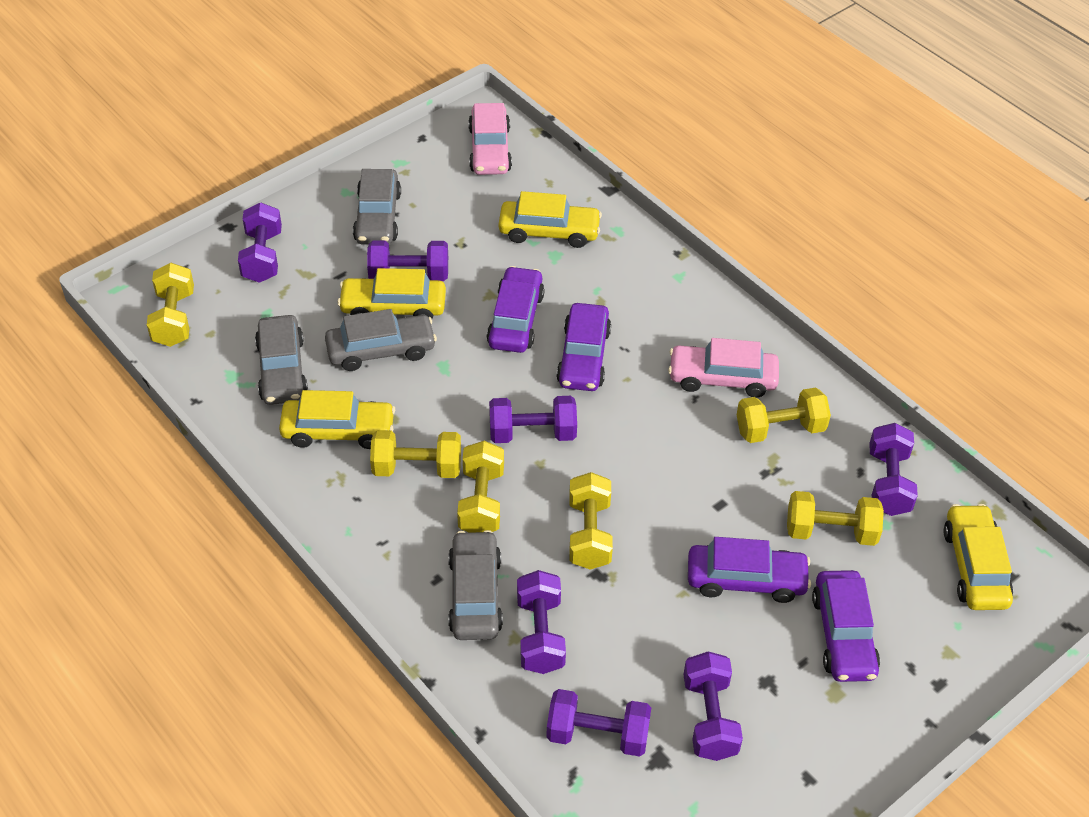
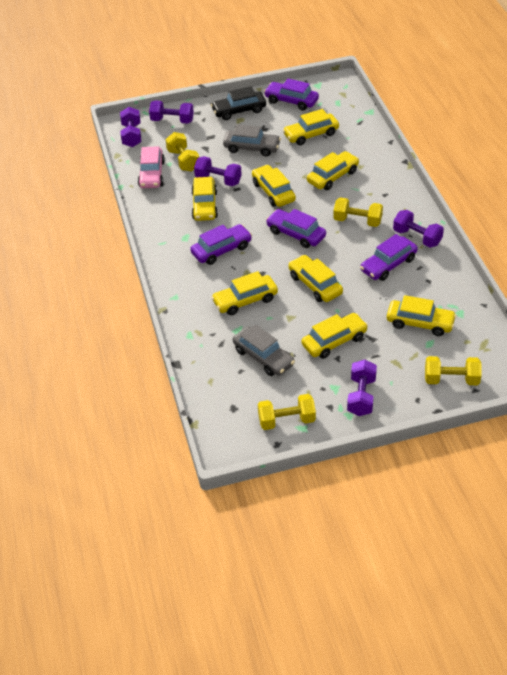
black car: none = 0 -> [211,86,266,120] = 1
grey car: [255,315,308,405] [325,309,437,371] [353,169,401,245] [448,530,503,640] = 4 -> [223,124,281,157] [233,324,295,376] = 2
pink car: [468,103,512,175] [668,338,779,398] = 2 -> [138,146,165,188] = 1
purple dumbbell: [238,203,282,283] [367,241,448,281] [489,396,577,443] [517,570,566,674] [546,689,651,756] [683,651,743,761] [869,423,918,516] = 7 -> [120,107,141,147] [149,100,194,124] [194,156,242,186] [347,360,377,416] [393,210,444,248] = 5
yellow car: [279,390,395,449] [337,268,446,319] [499,191,602,248] [944,504,1013,610] = 4 -> [191,177,218,221] [211,271,278,315] [252,165,296,207] [283,109,339,145] [288,255,343,302] [302,313,368,359] [307,151,359,190] [387,295,457,336] = 8
yellow dumbbell: [147,263,194,347] [370,430,461,478] [457,441,504,533] [569,472,613,570] [737,388,831,443] [787,491,884,546] = 6 -> [166,132,199,172] [258,394,316,430] [333,197,383,227] [425,356,482,385] = 4

